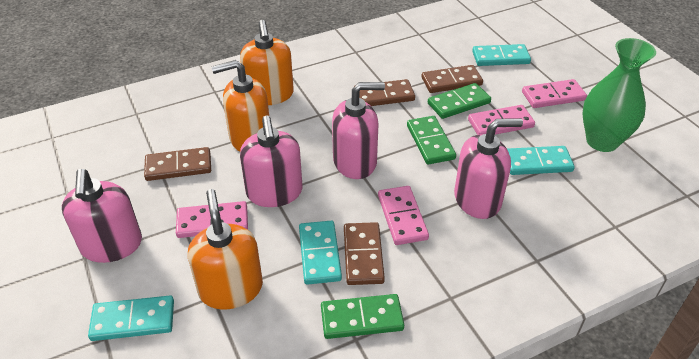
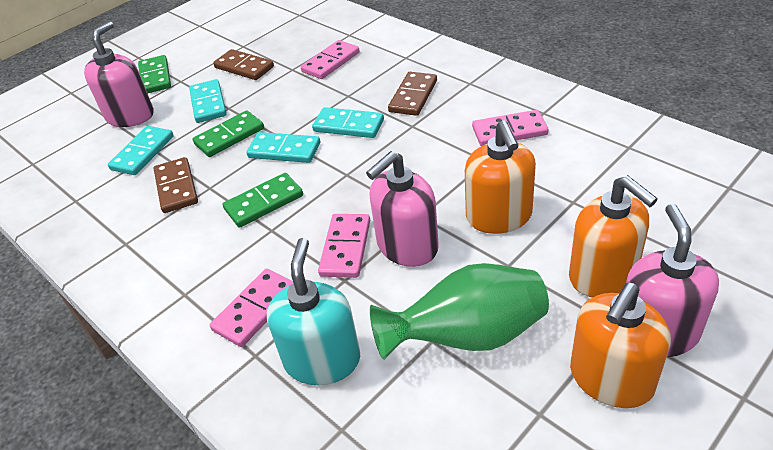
brown domino: [144,147,211,181] [344,222,385,285] [359,79,415,106] [421,65,483,93] = 4 -> [154,157,198,213] [213,49,274,80] [388,72,437,116] = 3
pink soap dispenser: [62,169,142,263] [240,116,303,207] [332,82,385,179] [454,118,523,219] = 4 -> [84,21,154,127] [366,151,439,267] [626,204,719,357] = 3
turquoise soap dispenser: none = 0 -> [267,238,360,385] = 1

